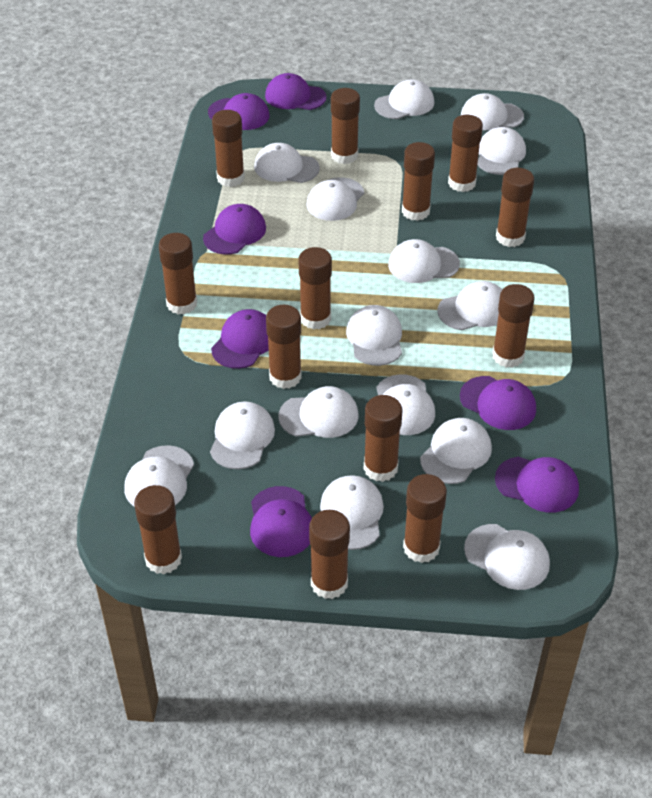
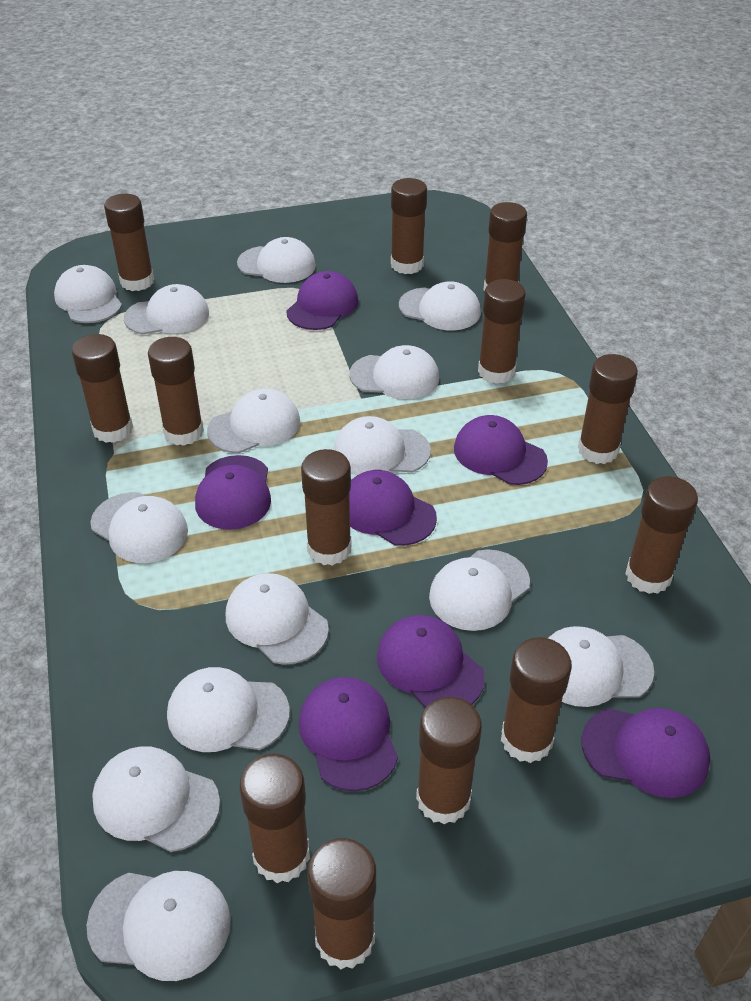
white cap: [124,445,194,507] [210,402,275,469] [254,143,320,183] [278,386,359,438] [306,177,364,221] [320,475,384,550] [346,305,402,366] [374,79,434,119] [376,374,435,435] [388,239,460,283] [420,418,492,484] [438,281,502,330] [461,93,524,130] [464,524,550,590] [477,127,526,175] = 15 -> [54,265,122,323] [86,871,231,981] [91,492,188,563] [92,746,220,852] [124,284,209,334] [167,667,290,752] [207,389,300,453] [226,573,329,665] [237,237,316,283] [333,416,431,475] [350,345,439,399] [399,281,481,330] [429,549,530,631] [548,626,654,707] = 14

